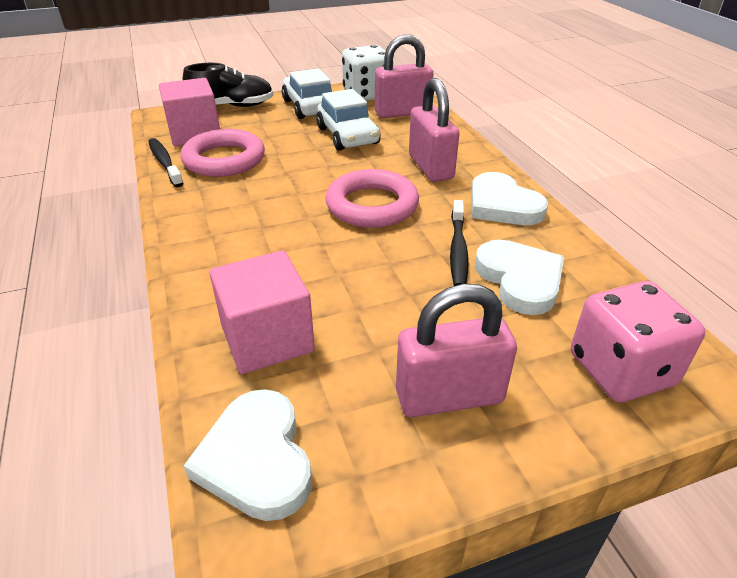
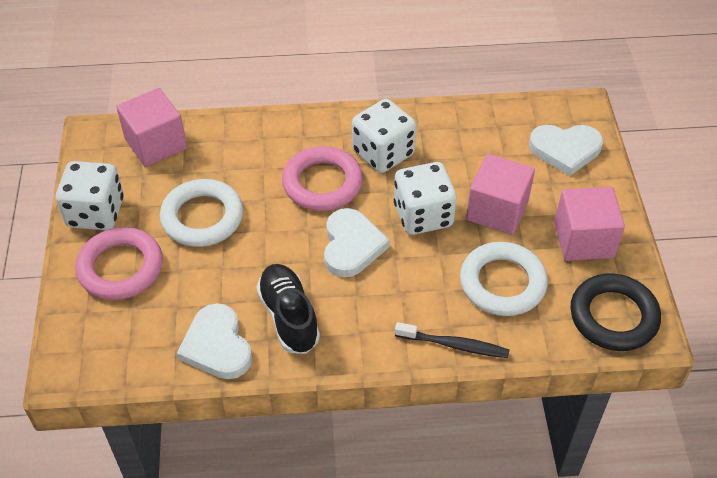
black ring: none = 0 -> [570,273,661,351] = 1
black toothbrush: [148,138,184,187] [450,200,469,286] = 2 -> [395,322,509,358] = 1
pink cube: [159,78,220,146] [210,251,315,374] = 2 -> [116,88,187,167] [466,154,535,235] [554,187,625,261] = 3
pink dice: [571,281,705,402] = 1 -> none = 0
pink padlock: [375,34,434,118] [396,284,517,417] [409,78,459,182] = 3 -> none = 0
white car: [282,68,332,119] [316,89,381,151] = 2 -> none = 0
white dice: [342,45,386,101] = 1 -> [56,161,124,230] [352,99,416,173] [394,162,457,235] = 3
white ring: none = 0 -> [160,179,243,247] [460,242,548,316] = 2

